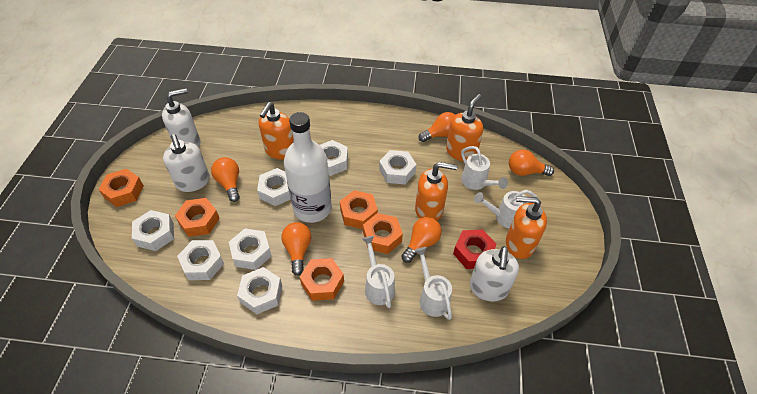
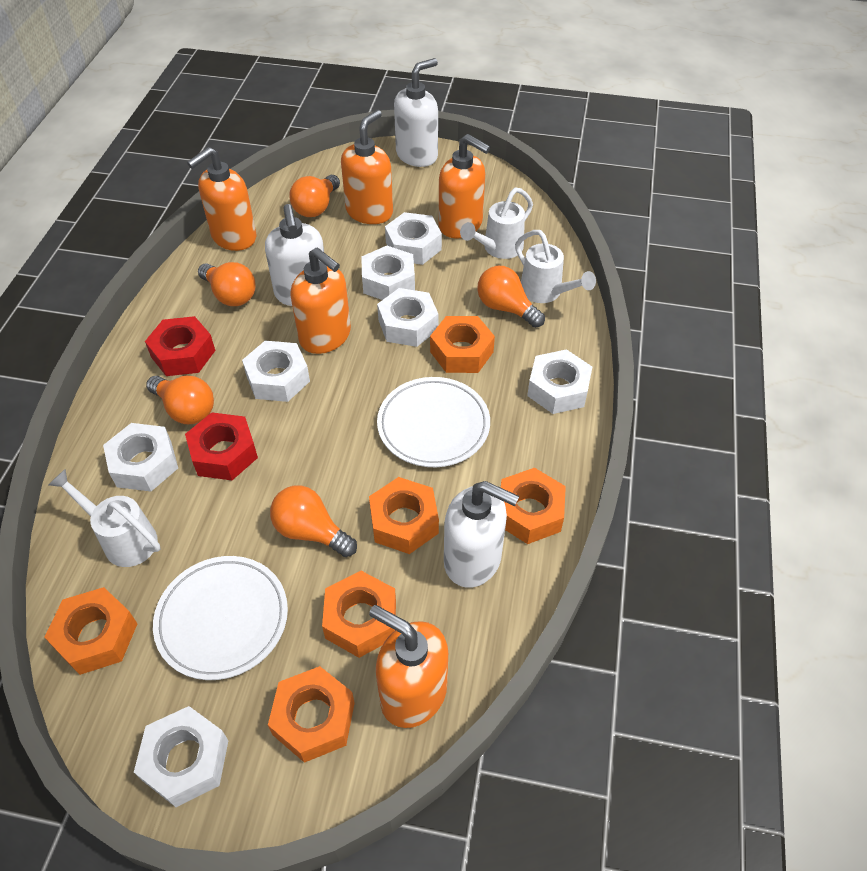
orange nut: [98,169,144,207] [175,198,220,237] [300,258,344,301] [340,190,378,229] [363,213,403,254] = 5 -> [44,587,137,675] [268,666,355,763] [322,571,396,658] [369,477,439,554] [430,316,495,373] [501,468,566,544] = 6
orange soap dispenser: [259,102,294,160] [415,162,457,221] [446,94,483,161] [506,196,547,259] = 4 -> [187,147,256,251] [290,247,351,354] [341,110,393,224] [369,605,448,728] [439,134,490,239] = 5
red nut: [453,229,497,269] = 1 -> [145,316,216,376] [185,412,258,480] = 2
white bottle: [284,112,332,223] = 1 -> none = 0
white plate: none = 0 -> [153,556,288,680] [377,377,490,467] = 2
white watering can: [362,236,395,308] [414,247,452,320] [461,146,508,190] [474,190,541,228] = 4 -> [49,469,160,567] [460,187,533,259] [515,230,596,303] = 3

